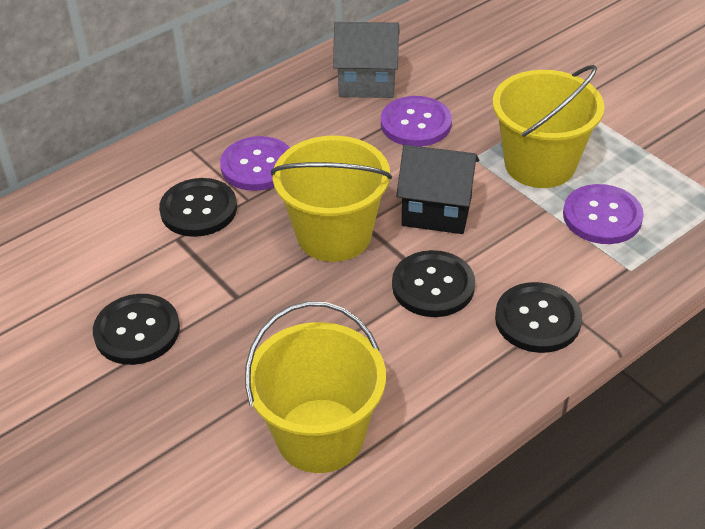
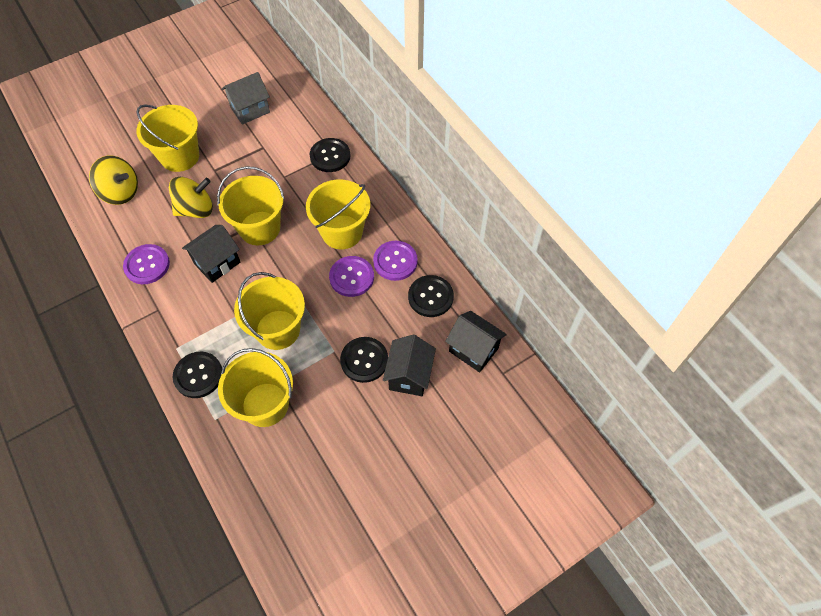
black house: [396,145,479,234] = 1 -> [182,225,241,283] [383,335,436,396] [445,311,507,372] = 3
yellow bucket: [245,301,386,473] [271,136,392,262] [493,65,604,188] = 3 -> [136,105,199,172] [217,166,285,245] [218,348,293,427] [234,272,305,350] [306,180,370,249] = 5
yellow spinning top: none = 0 -> [89,156,138,205] [169,177,213,218] = 2

